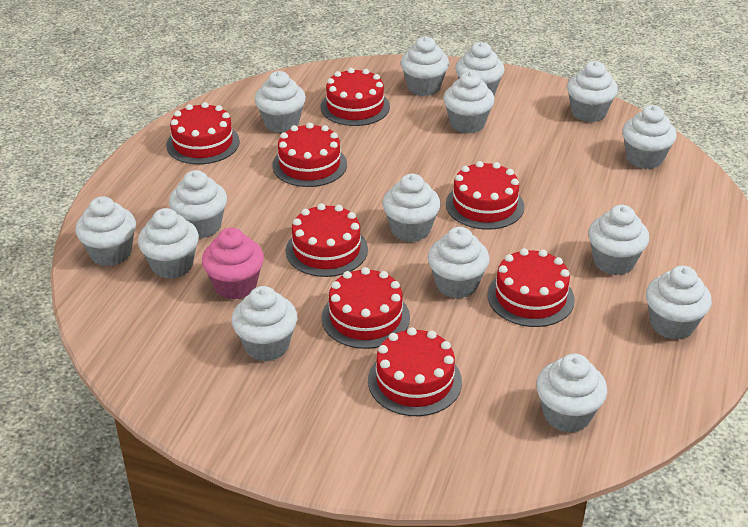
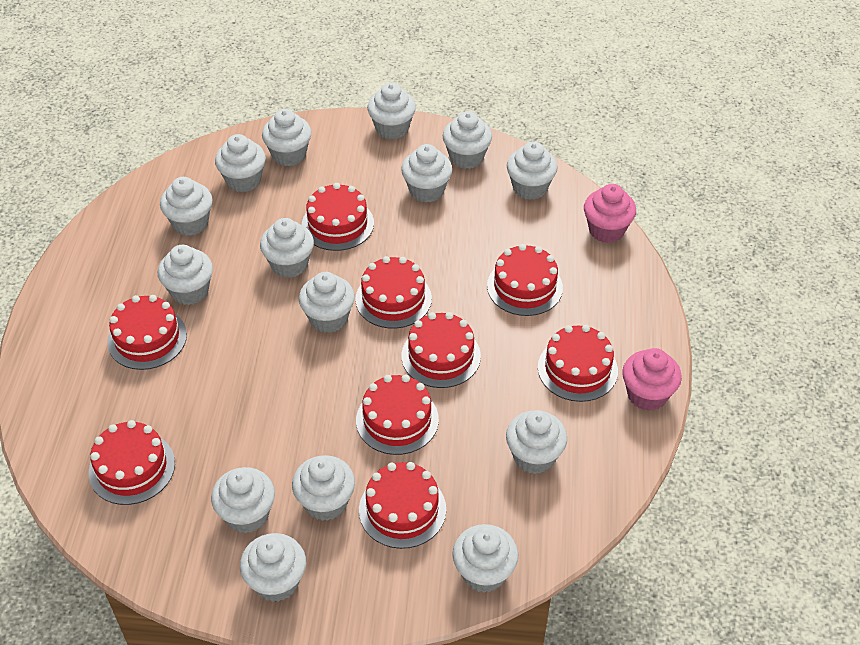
pink cupcake: [202,228,264,300] = 1 -> [584,184,636,243] [622,348,682,411] = 2
red cake: [166,102,240,164] [272,123,347,187] [286,203,368,277] [321,68,390,126] [322,267,410,349] [368,327,462,416] [446,161,524,230] [487,248,575,327] = 8 -> [89,420,175,505] [107,295,187,370] [302,183,374,251] [355,256,432,329] [356,374,439,455] [359,462,446,549] [401,312,481,388] [487,244,563,316] [538,325,618,402] = 9

